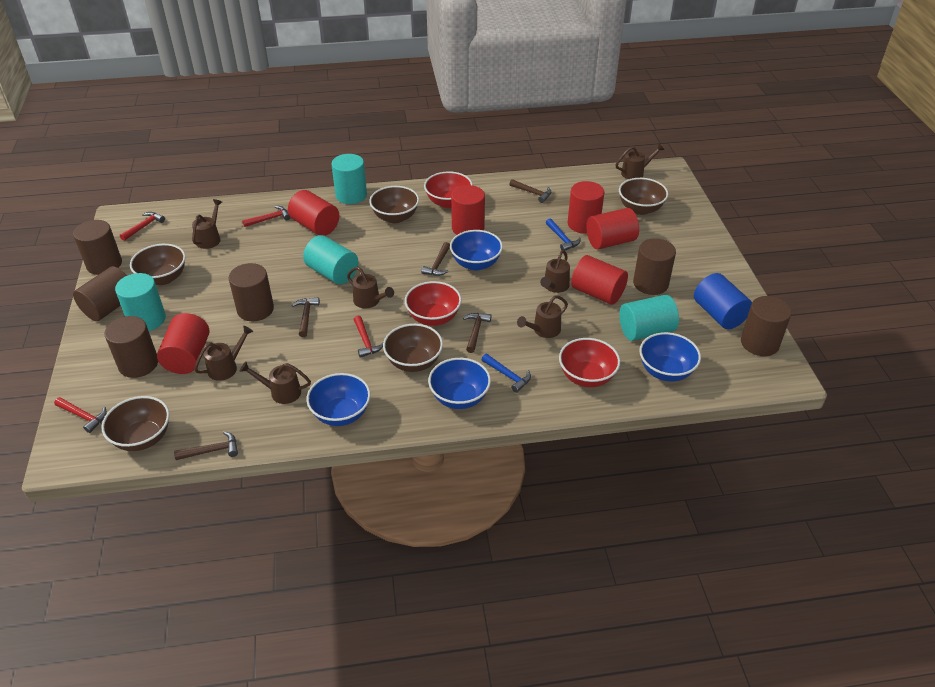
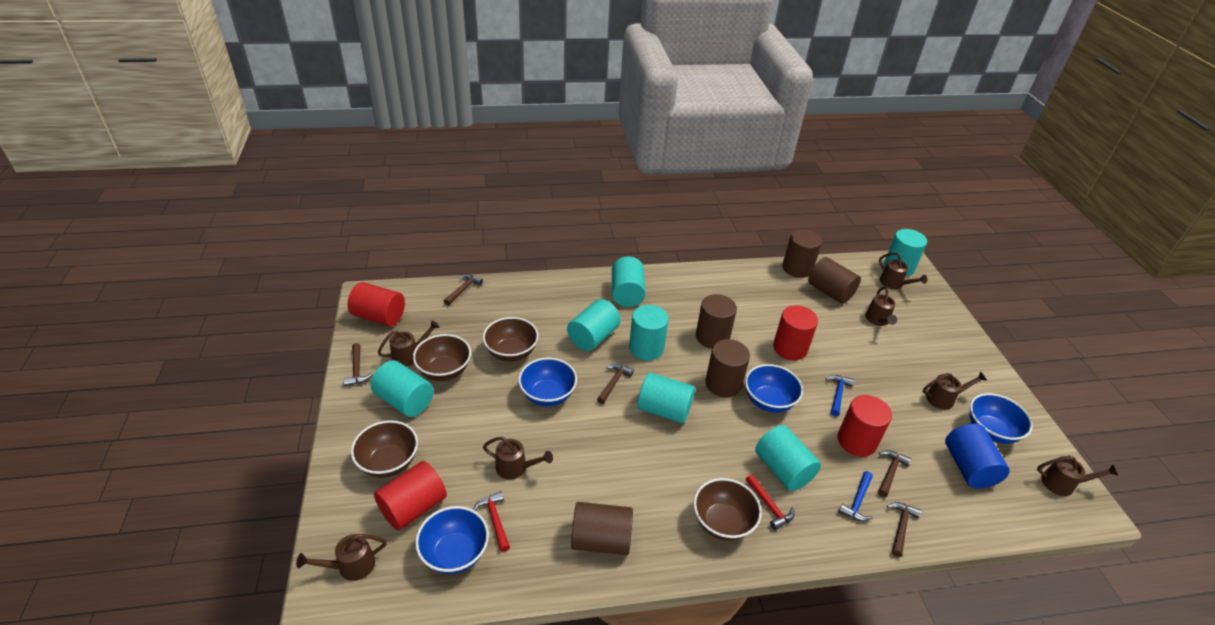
brown bowl: [101,396,170,451] [130,244,186,285] [369,186,419,223] [383,324,443,372] [619,178,668,215] = 5 -> [351,420,418,478] [413,334,471,381] [483,317,538,362] [693,478,762,541] = 4
brown cylinder: [73,220,122,275] [73,266,127,321] [105,316,158,378] [229,263,274,321] [633,238,676,295] [741,296,792,356] = 6 -> [571,502,633,555] [696,294,737,349] [705,339,750,397] [782,229,822,278] [808,257,861,304] = 5
red bowl: [405,281,461,326] [424,171,473,208] [559,338,620,387] = 3 -> none = 0
red cylinder: [157,313,209,374] [288,190,339,236] [451,185,485,235] [568,181,604,234] [571,255,628,305] [586,208,639,249] = 6 -> [347,282,405,326] [374,461,447,531] [773,305,818,360] [838,395,892,457] = 4
red hammer: [54,397,107,433] [120,212,165,241] [242,206,291,227] [354,316,383,358] = 4 -> [473,491,510,552] [746,474,795,530] = 2
turquoise cylinder: [115,273,166,331] [303,235,358,284] [331,154,367,204] [619,295,679,341] = 4 -> [371,360,434,417] [567,299,621,351] [612,257,646,307] [629,305,669,361] [637,372,695,424] [755,425,821,491] [884,229,927,277] = 7

